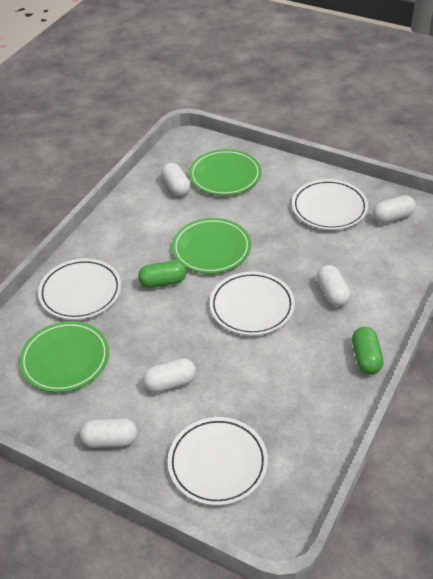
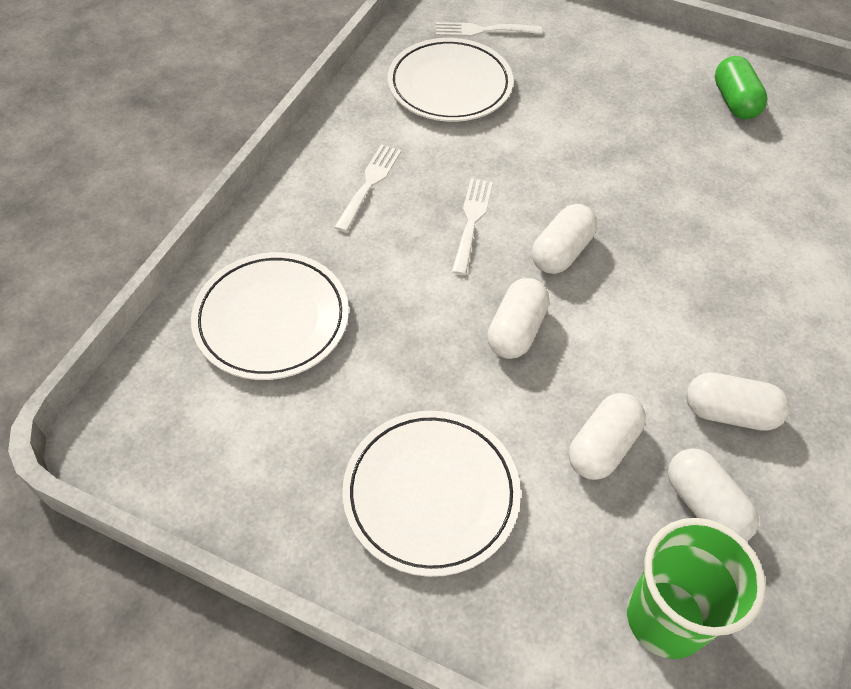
green capsule: [138,260,187,288] [352,327,383,375] = 2 -> [715,56,768,119] = 1
green cup: none = 0 -> [627,518,766,659] = 1
green plate: [19,321,109,392] [172,218,251,274] [189,149,261,196] = 3 -> none = 0
white fork: none = 0 -> [334,144,401,232] [436,22,542,37] [452,178,493,275] = 3
white plate: [38,259,121,320] [168,417,268,506] [210,272,295,336] [292,179,368,230] = 4 -> [191,252,349,380] [343,411,521,577] [388,38,513,122] = 3

